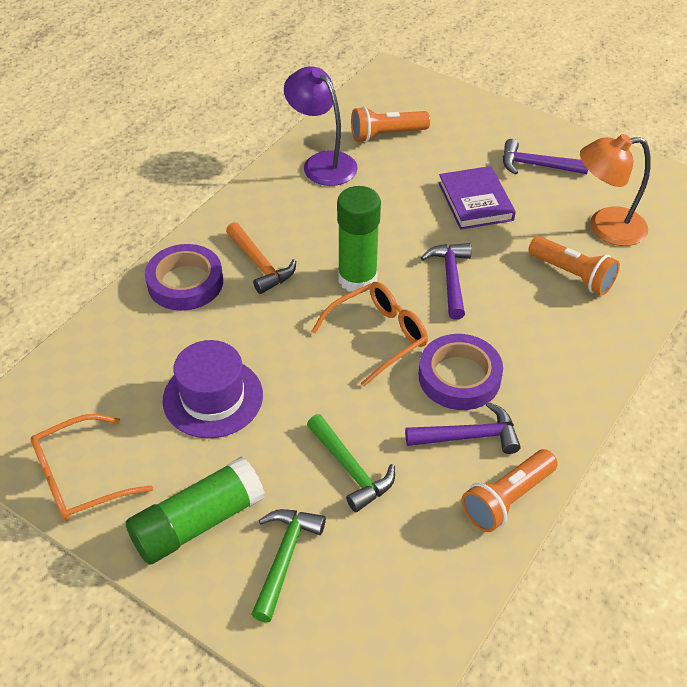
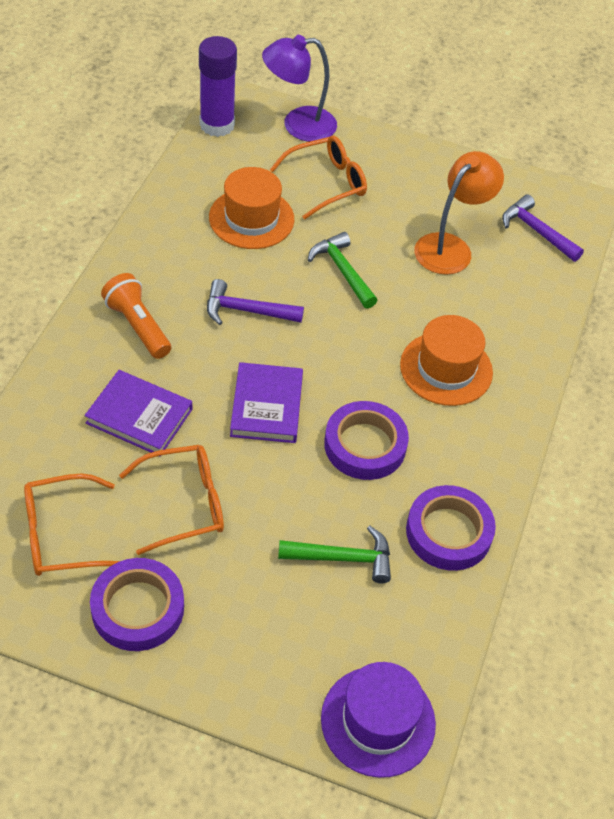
green glue stick: [126,457,265,565] [337,186,381,292] = 2 -> none = 0
orange flashlight: [351,106,430,142] [461,449,558,532] [528,236,620,295] = 3 -> [101,273,171,359] = 1
orange glasses: [31,414,153,521] [311,282,428,387] = 2 -> [24,473,120,576] [119,445,224,555] [270,136,367,220] = 3
orange hammer: [226,222,296,294] = 1 -> none = 0
orange hat: none = 0 -> [209,167,294,249] [400,315,493,406] = 2
purple book: [438,166,516,230] = 1 -> [85,370,192,453] [230,362,303,443] = 2
purple glue stick: none = 0 -> [199,36,237,137] = 1
purple hammer: [405,402,521,454] [421,243,471,320] [503,139,588,175] = 3 -> [207,279,304,325] [502,195,584,262] = 2
purple tape: [145,244,223,311] [419,334,503,410] = 2 -> [90,558,184,651] [324,401,409,480] [406,485,496,571] = 3

